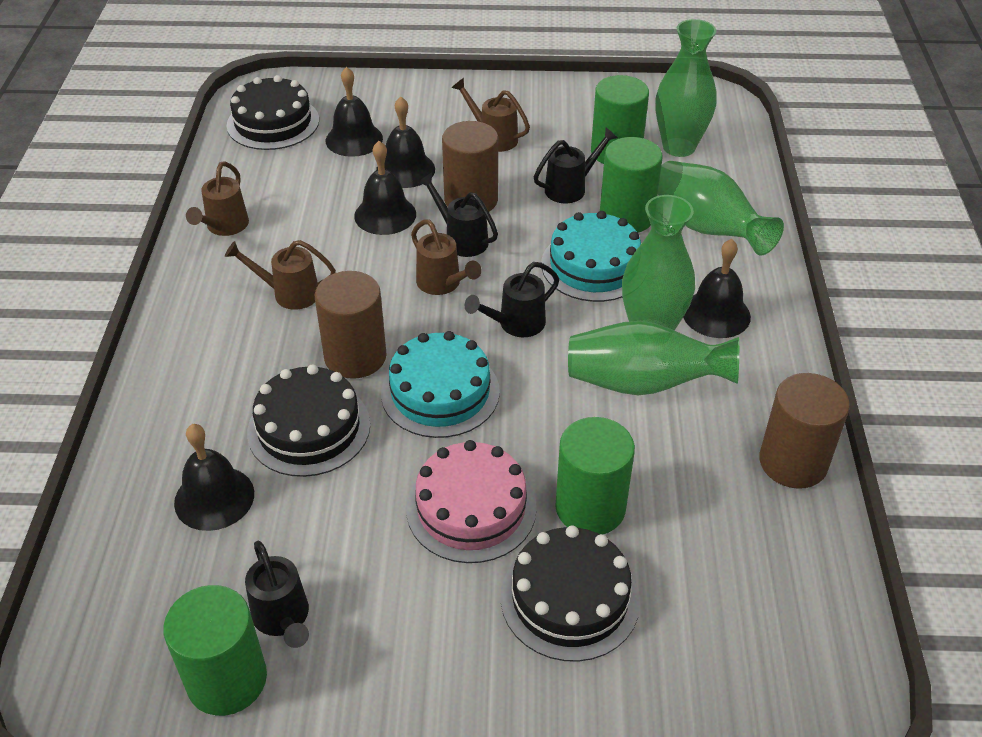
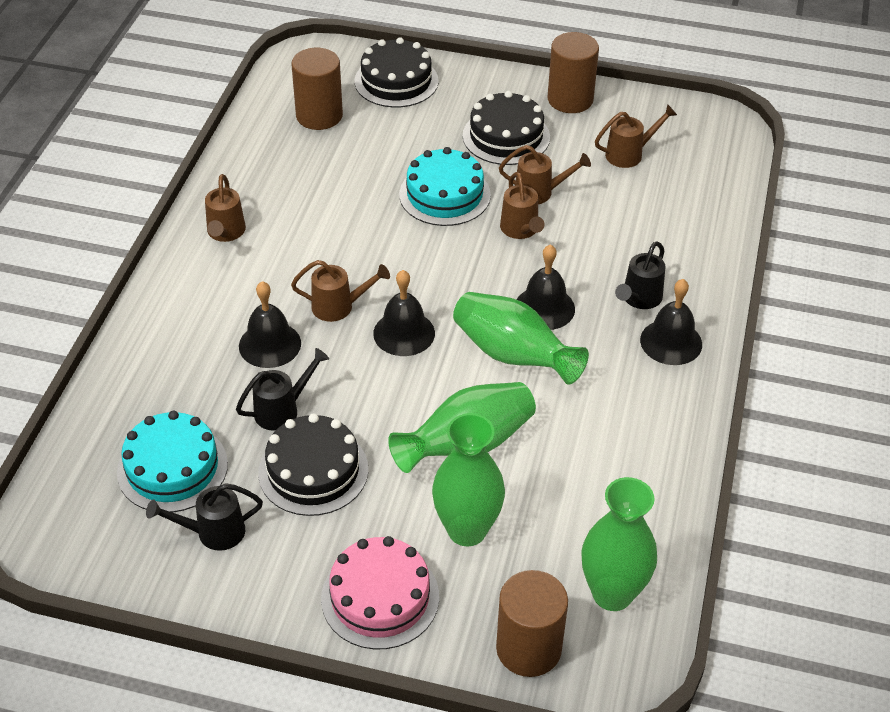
black bell: [174,424,254,531] [326,67,383,157] [354,141,416,235] [376,97,435,188] [683,239,751,338] = 5 -> [239,281,301,368] [373,270,435,356] [517,244,575,330] [640,279,702,365] = 4
black watering can: [245,541,309,648] [418,173,498,257] [465,262,559,337] [534,128,618,203] = 4 -> [146,483,263,551] [236,348,329,431] [615,241,665,309] = 3
brown watering can: [186,161,249,236] [225,240,336,310] [411,219,482,295] [452,78,530,152] = 4 -> [205,174,246,242] [291,260,390,322] [499,145,591,204] [500,172,544,239] [595,104,677,168] = 5
green cylinder: [163,585,267,716] [555,417,635,534] [591,75,649,164] [600,137,663,233] = 4 -> none = 0

